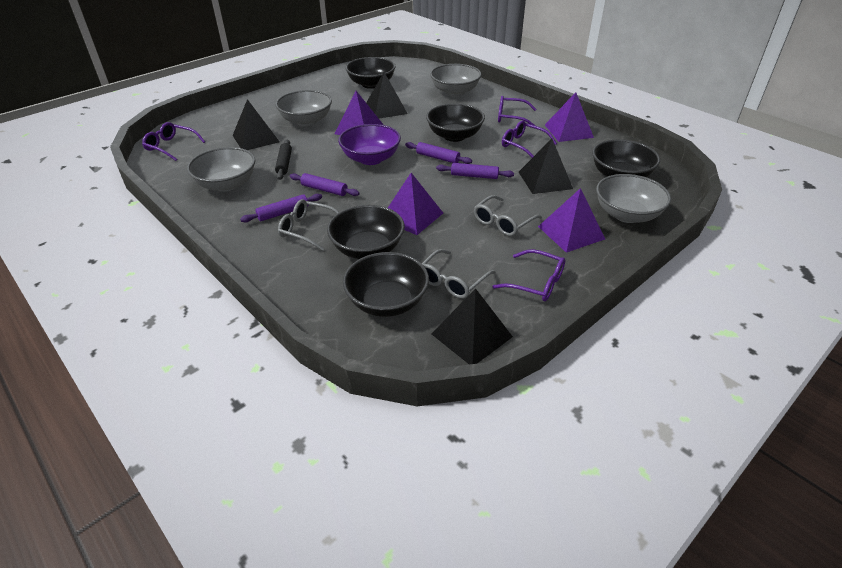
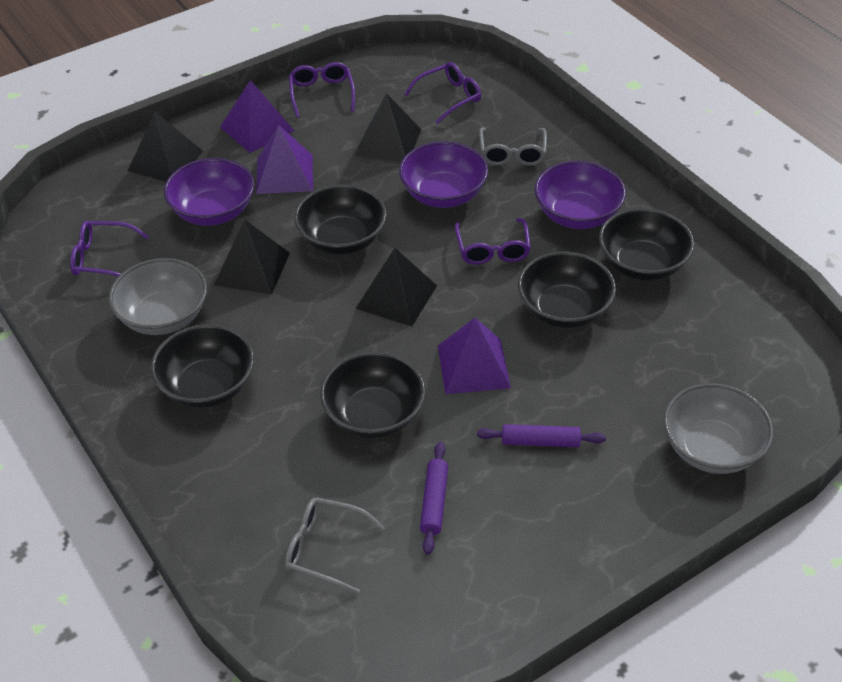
black rolling pin: [275,139,292,180] = 1 -> none = 0
grey bowl: [187,147,255,192] [275,90,332,126] [430,64,481,96] [596,174,671,223] = 4 -> [109,258,207,335] [663,384,773,474] = 2
grey glasses: [278,199,339,251] [422,249,495,299] [474,195,542,236] = 3 -> [285,497,385,594] [479,128,547,166] = 2
purple bowl: [338,124,401,165] = 1 -> [164,158,254,226] [399,141,488,208] [535,161,626,229] = 3
purple pyramid: [335,91,383,135] [388,173,443,235] [538,188,605,253] [545,92,594,142] = 4 -> [220,80,294,153] [256,125,313,194] [438,318,511,394] = 3
purple rolling pin: [240,194,322,223] [290,173,360,196] [405,142,472,164] [436,163,514,179] = 4 -> [420,442,448,555] [477,424,606,447] = 2

